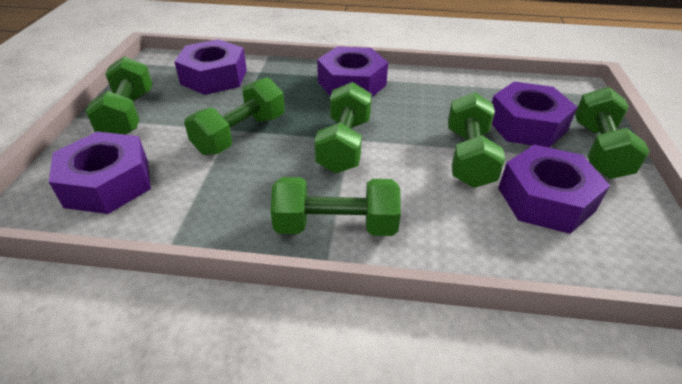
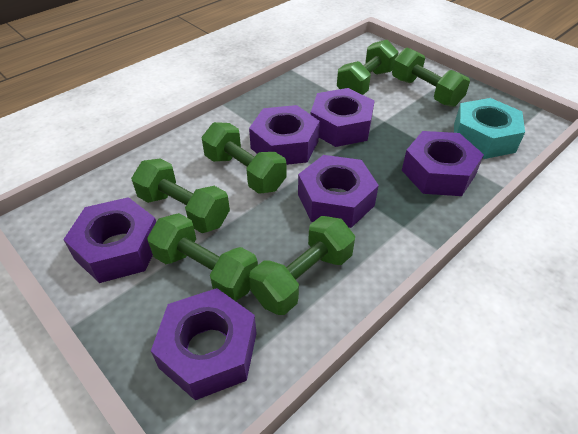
purple nut: [49,131,151,214] [174,39,247,95] [317,46,388,97] [492,82,577,148] [498,145,610,234] = 5 -> [63,197,156,283] [151,288,257,400] [249,105,320,165] [298,155,379,228] [311,88,375,147] [402,131,484,196] = 6
turquoise nut: none = 0 -> [454,98,525,159] = 1

